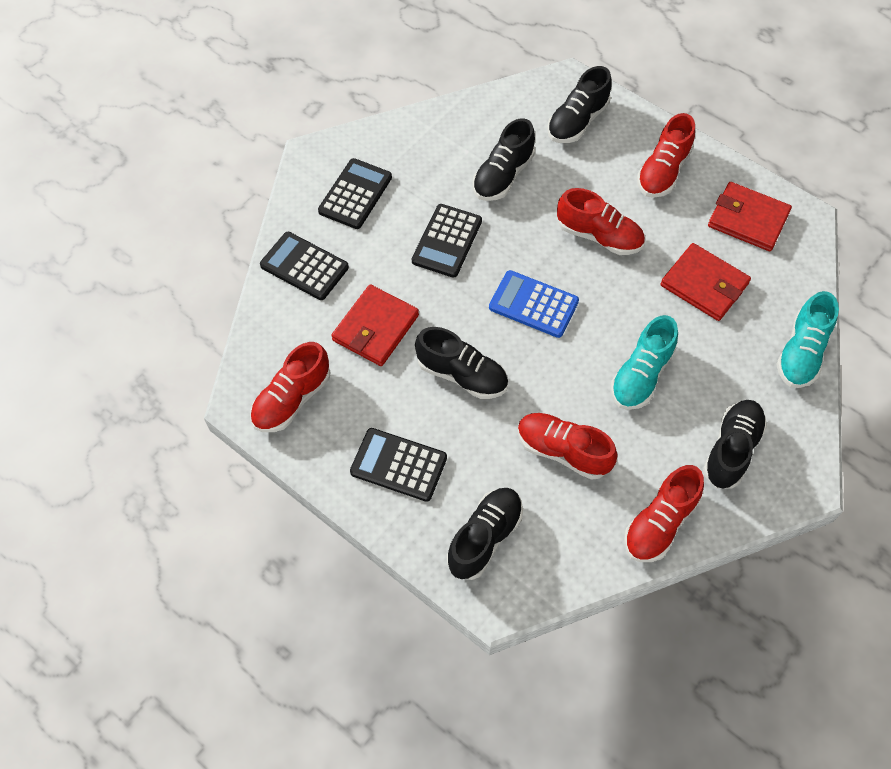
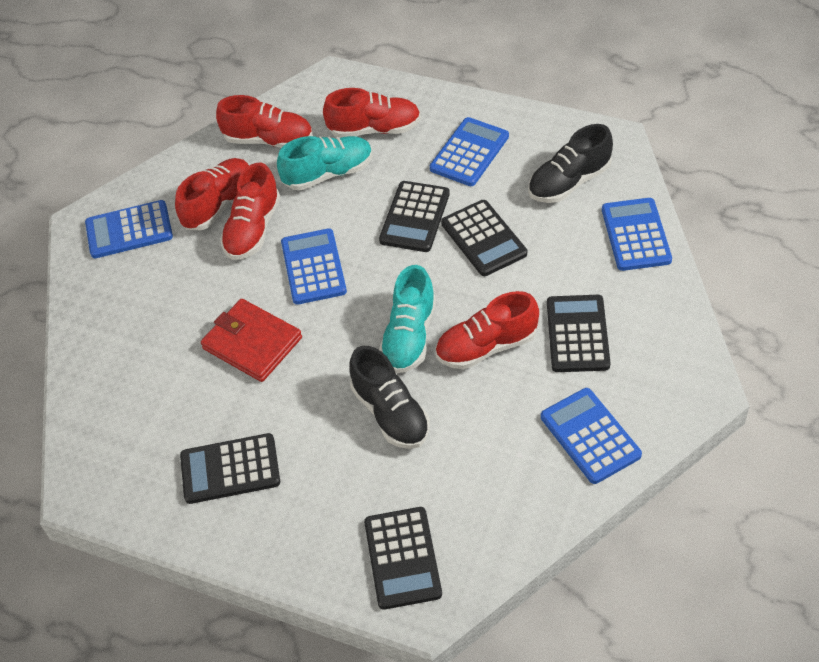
black calculator: [260,232,349,300] [318,158,392,229] [350,428,447,502] [412,204,482,278] = 4 -> [180,433,280,504] [364,507,442,610] [379,181,450,252] [441,200,527,276] [547,295,611,372] = 5
black shoe: [415,327,508,399] [447,488,523,580] [472,118,535,201] [547,66,611,143] [703,400,767,489] = 5 -> [349,346,430,449] [528,124,613,203] = 2
blue calculator: [489,270,579,338] = 1 -> [85,200,173,258] [281,228,347,305] [430,117,509,186] [541,388,642,484] [602,198,672,271] = 5
red wallet: [331,284,419,366] [661,243,751,321] [708,182,792,251] = 3 -> [201,299,302,382] = 1

